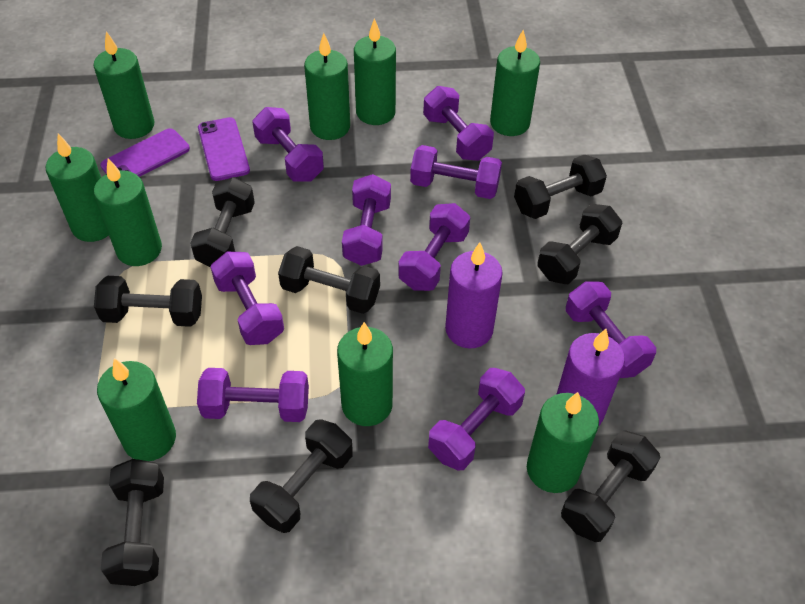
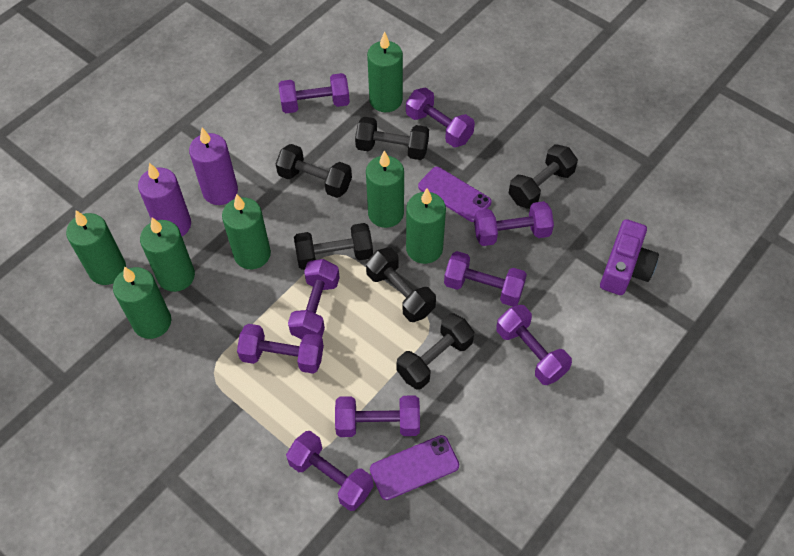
black dumbbell: [94,276,202,327] [101,459,164,586] [190,177,255,267] [250,419,353,533] [278,246,380,314] [514,154,607,219] [537,204,622,284] [561,430,661,542] = 8 -> [276,144,352,198] [294,223,373,270] [355,117,429,160] [366,247,436,322] [396,313,474,389] [509,144,578,209] = 6
green candle: [46,134,109,242] [94,31,154,139] [94,158,162,266] [97,358,176,461] [304,33,350,140] [337,322,393,426] [354,18,396,125] [490,30,540,136] [527,392,599,493] = 9 -> [66,211,126,285] [113,267,171,339] [140,217,195,292] [222,194,271,269] [366,150,404,228] [367,32,403,112] [406,188,446,264] = 7
purple camera: none = 0 -> [600,219,659,295] = 1

